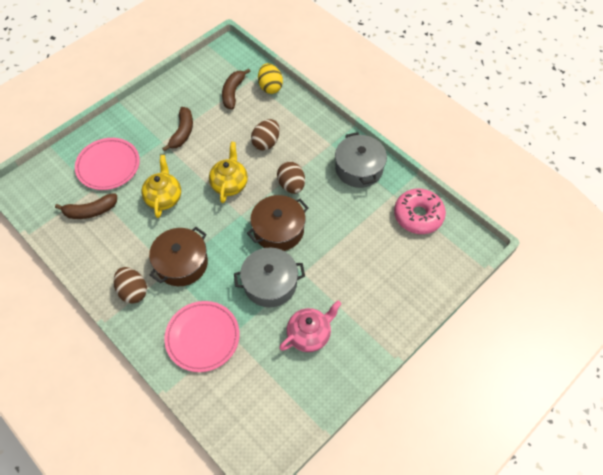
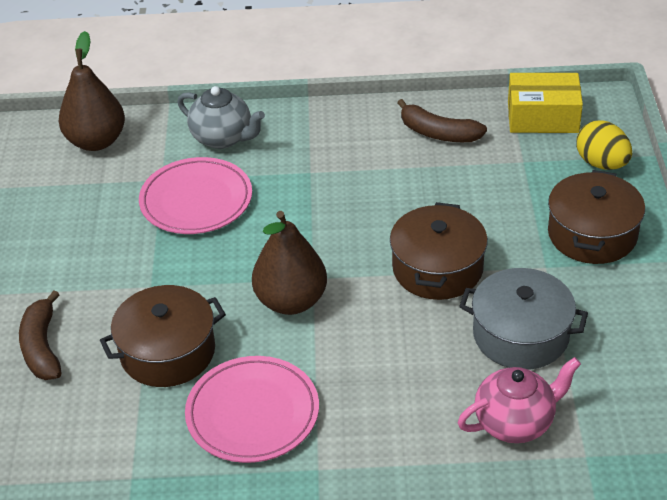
brown banana: [55,193,117,219] [162,107,193,151] [222,68,251,110] = 3 -> [19,290,62,380] [397,99,487,142] = 2
brown egg: [114,267,147,304] [251,119,280,150] [277,162,305,194] = 3 -> none = 0
brown pear: none = 0 -> [59,31,125,151] [252,211,327,315] = 2
brown pot: [149,227,208,286] [247,195,309,251] = 2 -> [100,285,226,387] [390,202,488,300] [548,170,645,264] = 3
grey pot: [234,248,305,307] [335,132,387,188] = 2 -> [459,268,588,370] = 1
grey teapot: none = 0 -> [177,86,265,149] = 1
pink donut: [394,189,446,234] = 1 -> none = 0
yellow box: none = 0 -> [508,73,583,133] = 1
yellow teapot: [141,155,181,218] [209,142,248,203] = 2 -> none = 0

